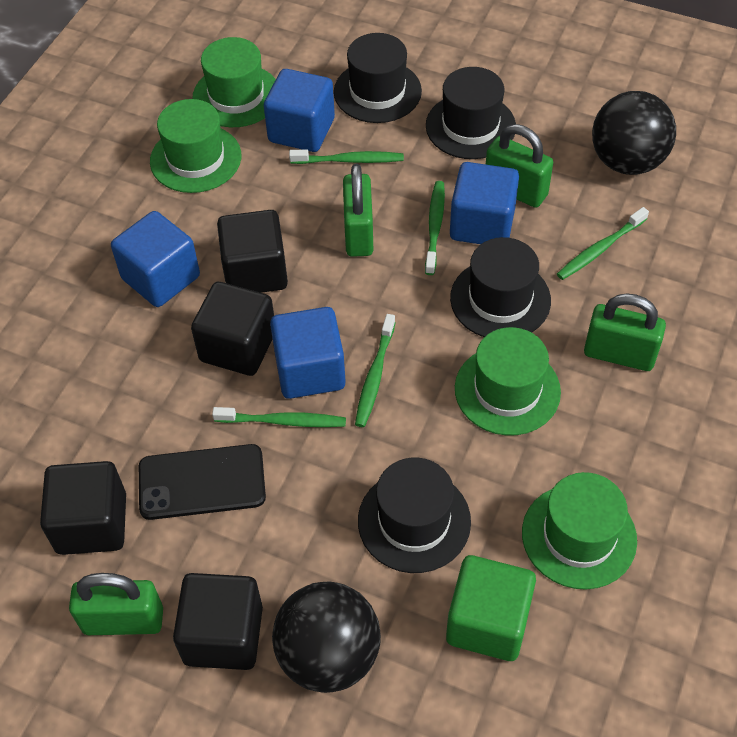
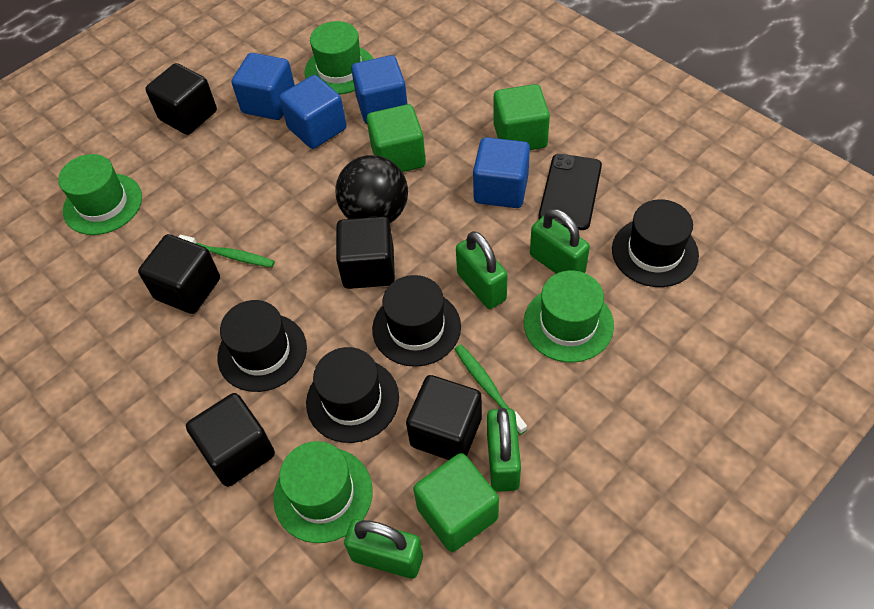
black ball: [272,581,381,693] [592,91,676,175] = 2 -> [336,155,408,223] = 1
black cube: [40,461,126,555] [173,573,263,670] [191,282,274,376] [217,210,288,293] = 4 -> [138,234,220,314] [145,63,217,135] [186,393,275,487] [336,216,395,289] [406,375,482,460] = 5
green cube: [446,555,536,661] = 1 -> [367,104,426,172] [413,453,499,552] [493,84,550,150] = 3
green toothbrush: [212,407,346,427] [289,149,404,164] [355,314,396,427] [425,181,445,275] [557,207,649,280] = 5 -> [179,235,275,267] [455,344,527,435] = 2

